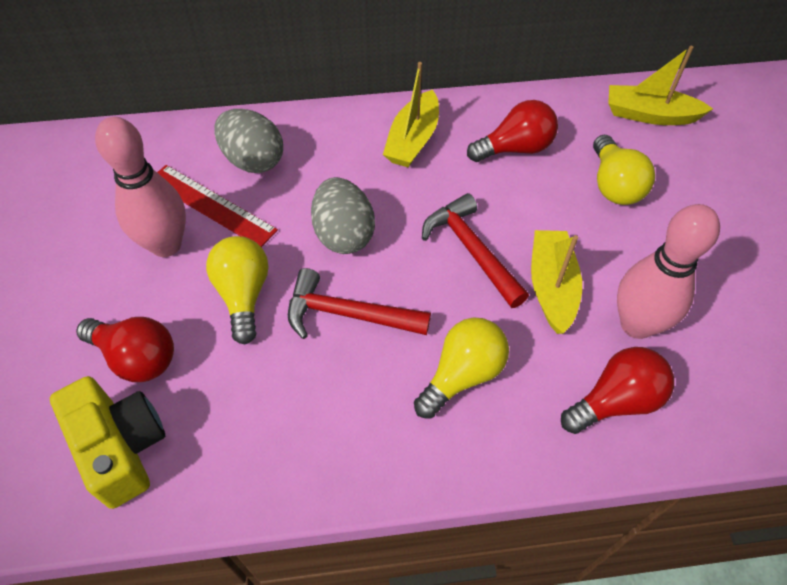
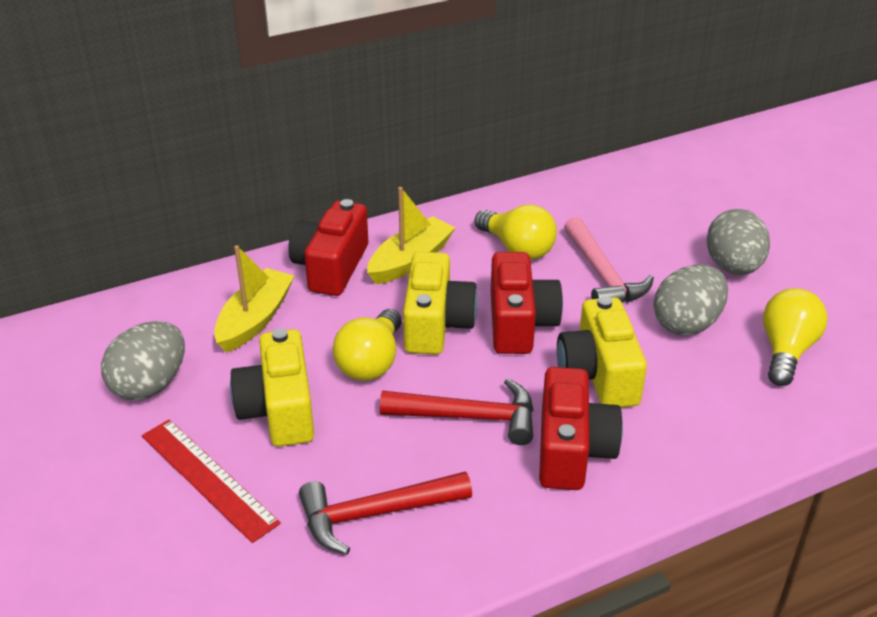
grey egg: [214,109,283,173] [311,177,375,254] = 2 -> [101,321,185,400] [653,264,728,336] [707,209,770,275] = 3
pink bowling pin: [95,117,186,257] [617,204,720,339] = 2 -> none = 0
pink hammer: none = 0 -> [564,217,654,303] = 1
red camera: none = 0 -> [288,199,368,296] [491,252,563,354] [539,367,623,490] = 3
red light bulb: [76,317,174,382] [467,100,558,162] [561,347,674,434] = 3 -> none = 0
yellow boat: [383,62,439,167] [531,230,582,334] [608,46,713,125] = 3 -> [214,245,294,353] [367,187,455,284] = 2
yellow camera: [50,376,165,509] = 1 -> [230,328,314,447] [403,252,478,355] [557,296,647,407] = 3

